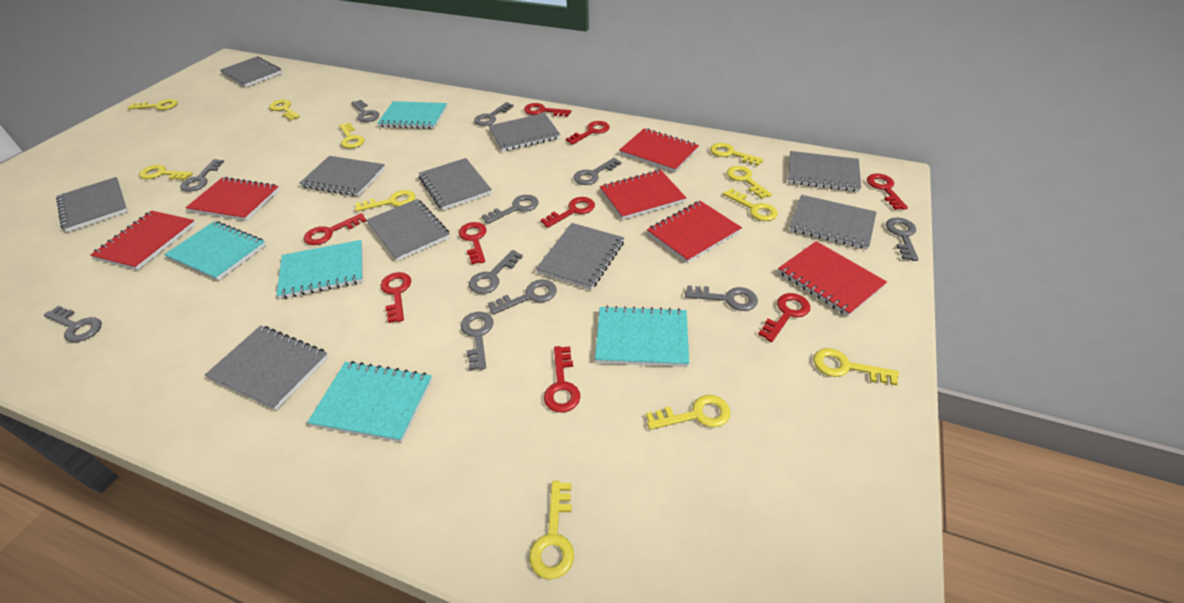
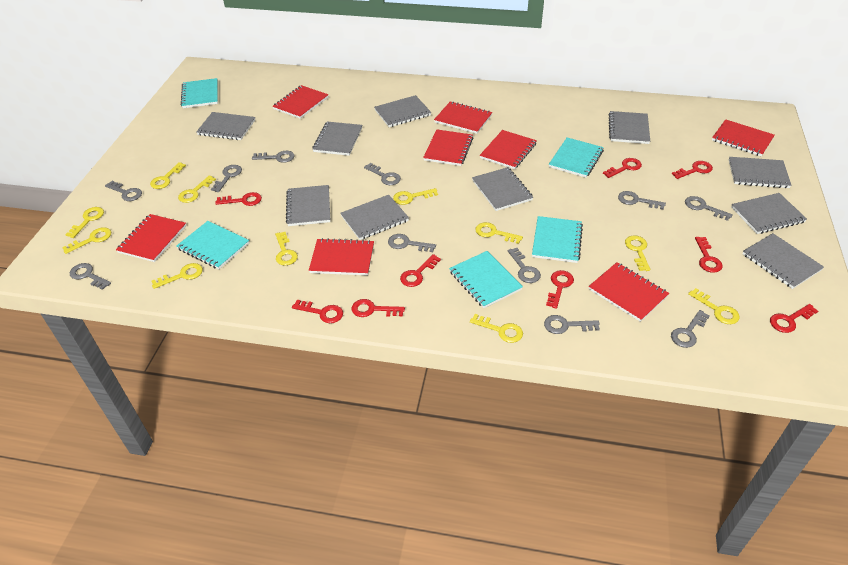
red notebook: [90,211,196,270] [185,177,280,221] [600,170,686,220] [619,128,699,172] [647,201,742,263] [778,241,887,316] = 6 -> [116,214,186,262] [272,85,329,119] [309,238,374,276] [423,129,473,166] [434,101,492,134] [480,130,537,169] [589,262,669,322] [712,119,775,156] = 8

